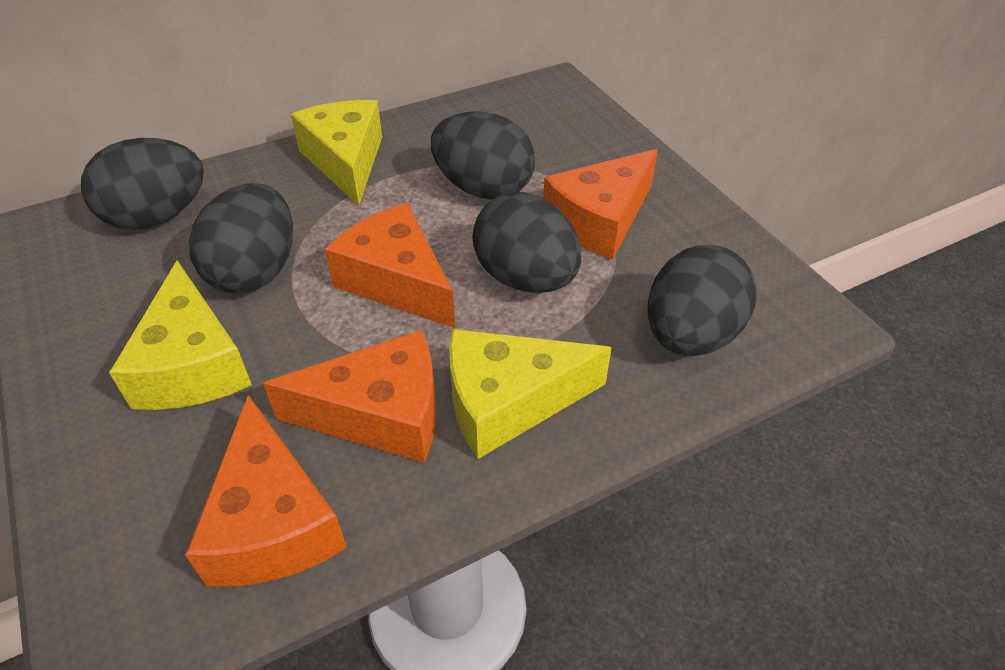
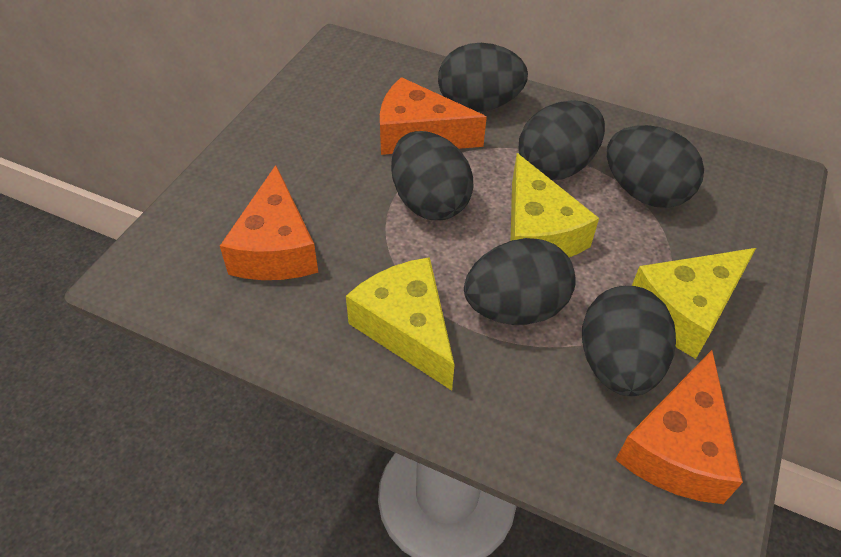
black egg: [81,138,204,230] [189,183,293,294] [431,111,535,200] [472,192,581,293] [647,245,757,356] = 5 -> [391,131,473,220] [438,43,528,112] [464,238,575,325] [518,100,605,180] [582,286,676,396] [607,125,704,208] = 6
orange cheese: [185,395,347,587] [263,330,436,463] [324,203,455,328] [543,149,658,259] = 4 -> [220,165,318,280] [380,77,487,155] [616,350,743,504] = 3

